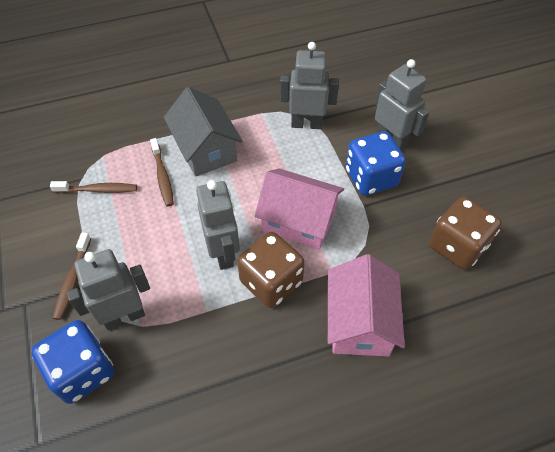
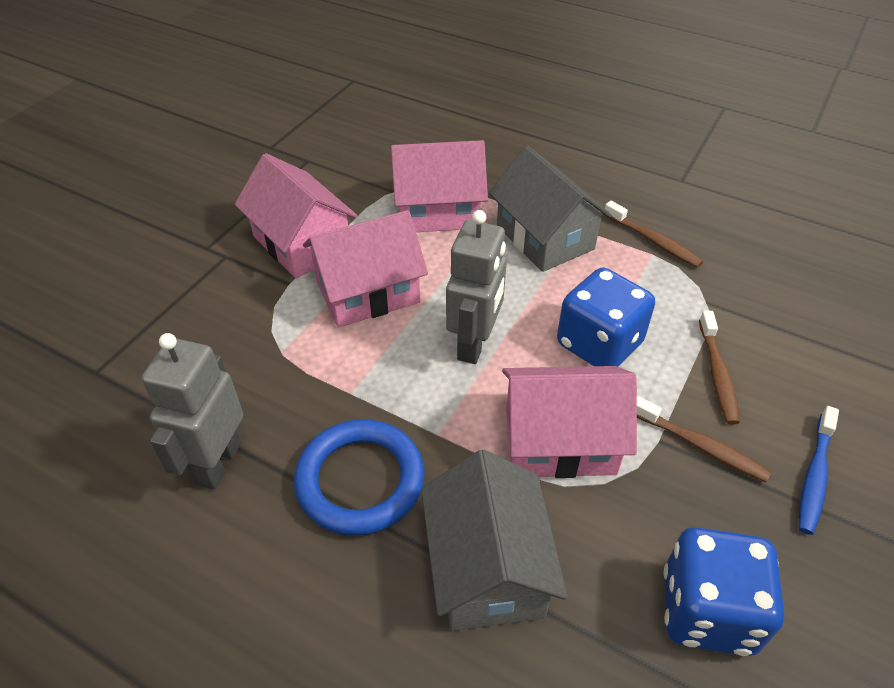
blue ring: none = 0 -> [294,419,425,536] = 1
blue toothbrush: none = 0 -> [799,406,839,535] = 1
brown dice: [237,232,305,308] [429,197,502,270] = 2 -> none = 0
grey house: [164,87,243,176] = 1 -> [421,450,568,631] [489,146,612,272] = 2
grey robot: [67,249,150,330] [196,180,240,270] [280,42,339,129] [375,59,429,151] = 4 -> [141,333,243,490] [446,210,507,364] = 2
pink house: [255,168,344,250] [328,254,405,357] = 2 -> [235,153,357,278] [303,210,428,328] [391,140,488,232] [502,366,637,478] = 4

